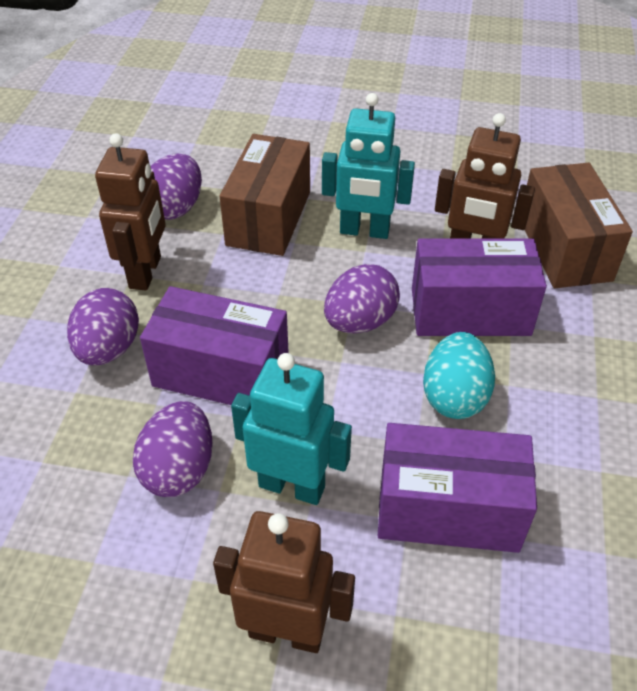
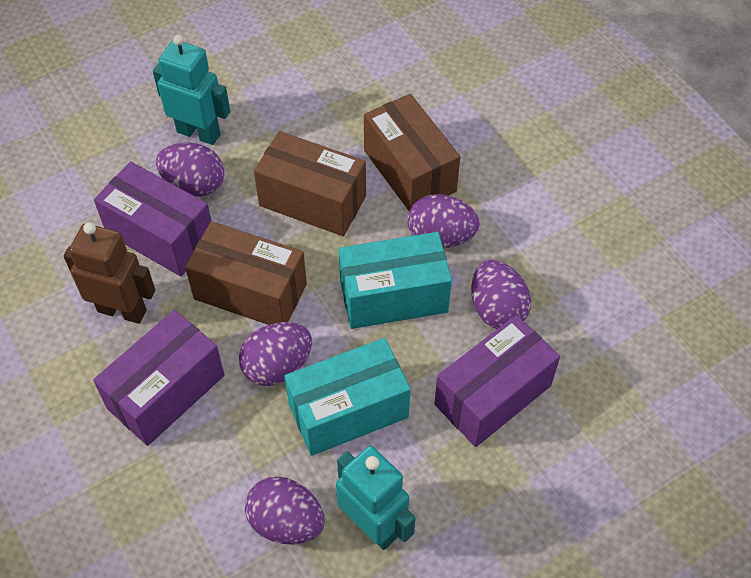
brown box: [219,134,310,256] [525,163,633,288] = 2 -> [185,221,307,325] [254,131,366,236] [364,94,460,211] = 3
brown robot: [95,133,166,290] [213,511,355,653] [435,113,535,238] = 3 -> [64,222,155,324] = 1
purple egg: [67,288,139,365] [133,401,213,497] [151,154,202,220] [324,264,400,333] = 4 -> [156,142,224,197] [239,322,312,386] [245,476,325,544] [408,194,480,248] [471,260,531,329] = 5
turquoise box: none = 0 -> [284,338,411,456] [339,232,452,329] = 2
turquoise egg: [423,332,495,419] = 1 -> none = 0

